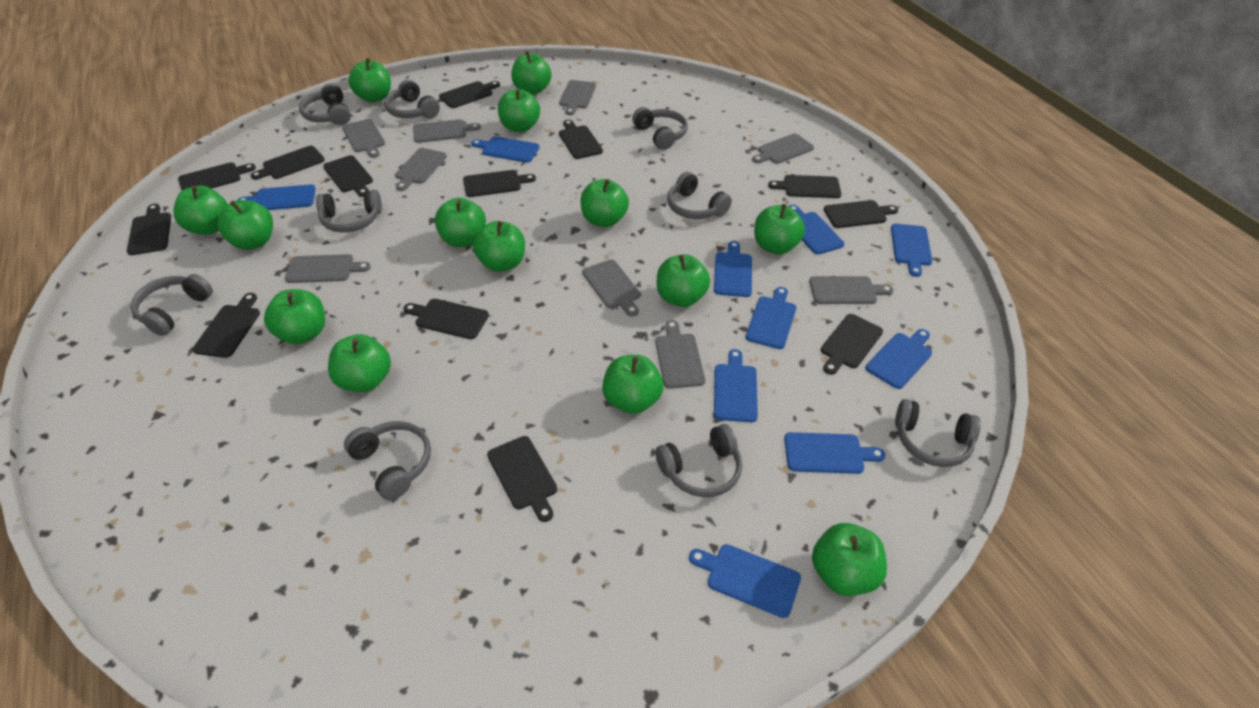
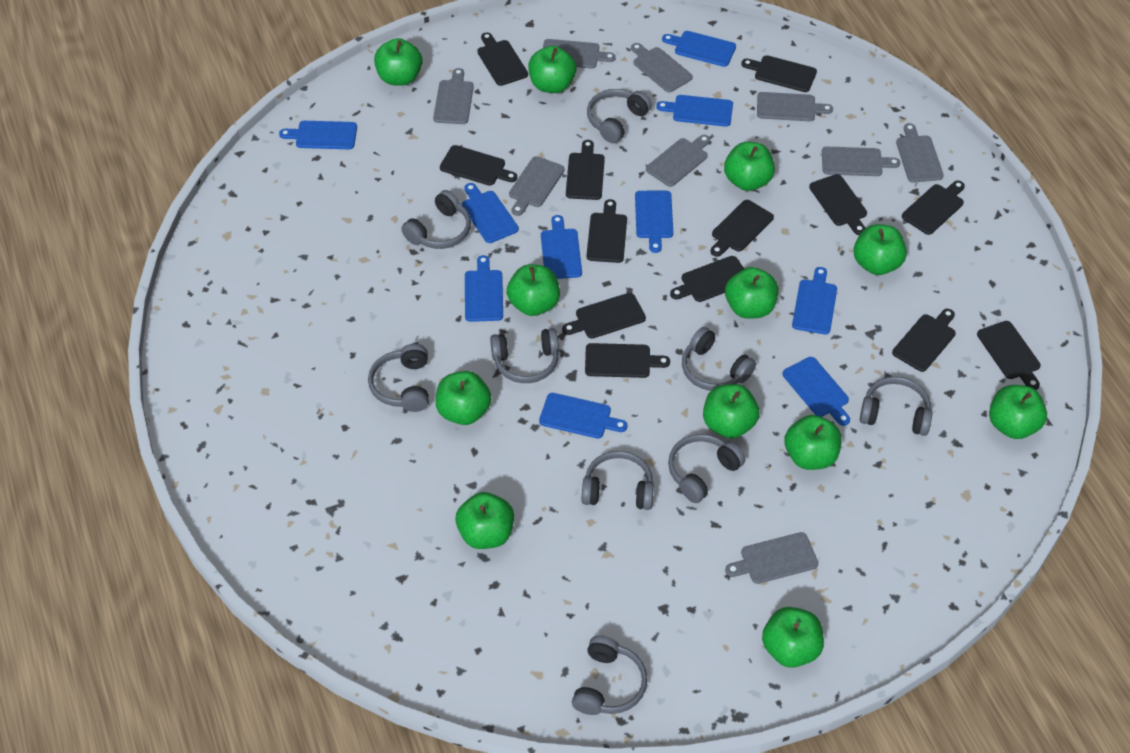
green apple: [173,185,228,235] [218,200,273,250] [264,289,325,344] [328,334,391,392] [348,58,391,102] [435,198,486,247] [473,221,525,272] [498,89,540,132] [511,51,552,95] [580,179,629,227] [602,355,664,414] [657,254,710,307] [754,204,805,254] [812,523,887,596] = 14 -> [374,38,422,86] [436,371,491,425] [456,492,514,549] [507,264,560,316] [528,46,576,93] [703,384,759,438] [724,142,775,191] [725,267,778,319] [762,607,824,668] [784,415,842,470] [853,224,907,275] [989,385,1047,439] = 12

